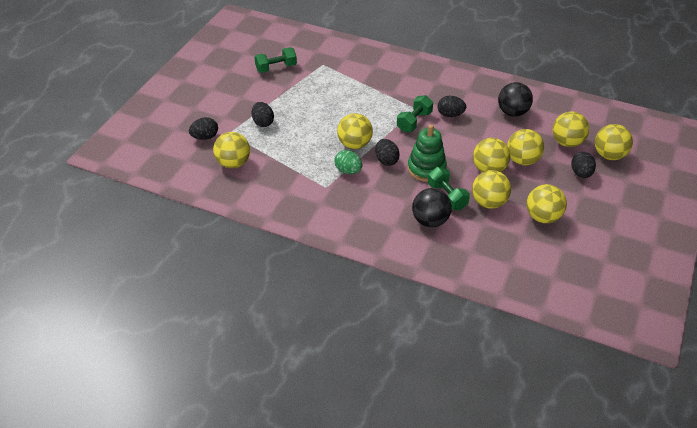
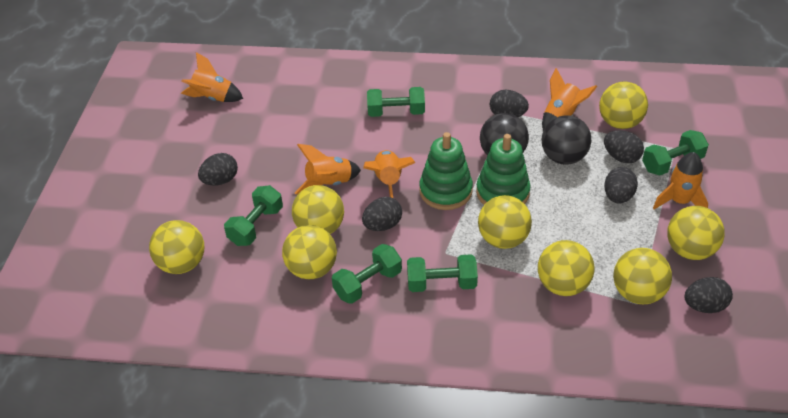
black egg: [189,117,218,140] [252,102,274,127] [376,139,400,166] [438,96,466,117] [571,152,596,178] = 5 -> [198,153,238,186] [362,197,402,231] [490,90,529,117] [604,130,644,163] [604,167,638,204] [684,277,733,313] = 6
green dumbbell: [254,47,297,73] [397,95,433,132] [428,167,470,210] = 3 -> [224,185,283,246] [332,244,402,304] [367,87,425,117] [407,254,478,292] [642,130,709,176] = 5
green egg: [334,150,362,174] = 1 -> none = 0
green stacking toy: [407,124,447,182] = 1 -> [419,132,473,210] [476,134,530,205] = 2
orange rocket: none = 0 -> [181,52,243,102] [295,144,361,194] [363,150,416,198] [542,68,597,131] [653,152,708,209] = 5

